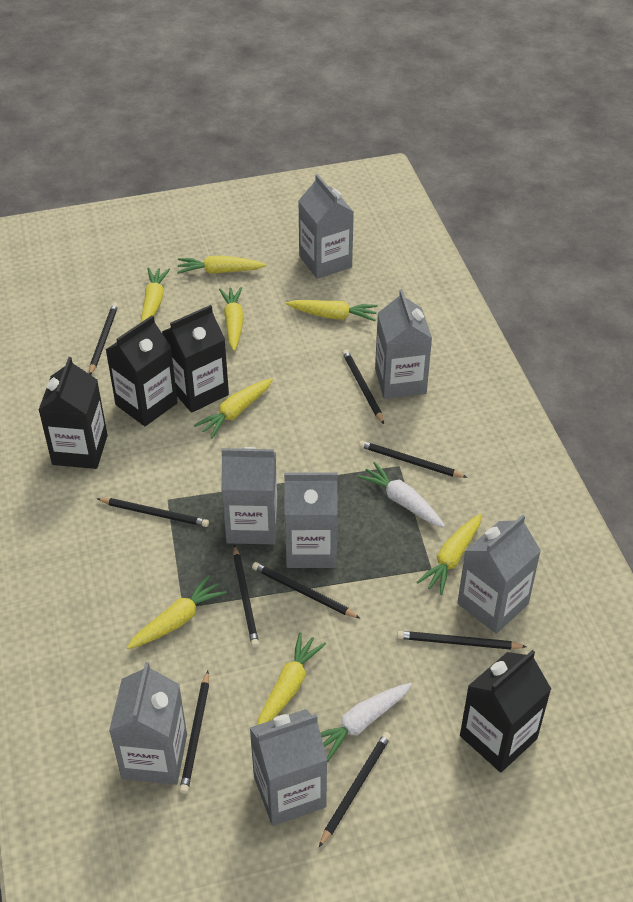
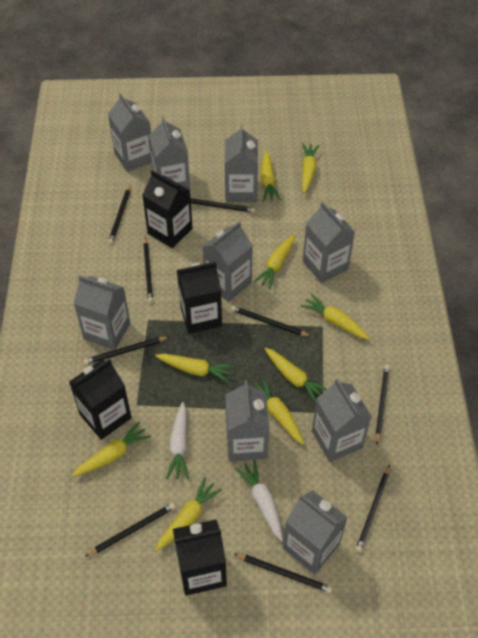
grey carton: [109,662,187,785] [221,447,278,544] [250,709,328,826] [284,472,337,568] [298,174,354,279] [375,289,432,399] [458,515,541,634] = 7 -> [74,275,130,350] [108,93,152,172] [149,117,190,190] [202,221,253,302] [225,125,258,202] [225,381,269,461] [283,490,348,574] [303,202,355,283] [312,378,372,462] = 9
yellow carrot: [127,575,227,649] [141,268,170,322] [177,256,266,274] [194,378,273,438] [219,287,244,351] [257,632,326,725] [286,300,378,321] [417,514,481,595] = 8 -> [72,421,151,477] [155,354,235,383] [155,477,222,551] [254,234,295,289] [254,378,304,444] [261,151,281,201] [265,348,327,403] [301,293,370,340] [302,143,319,193] = 9

